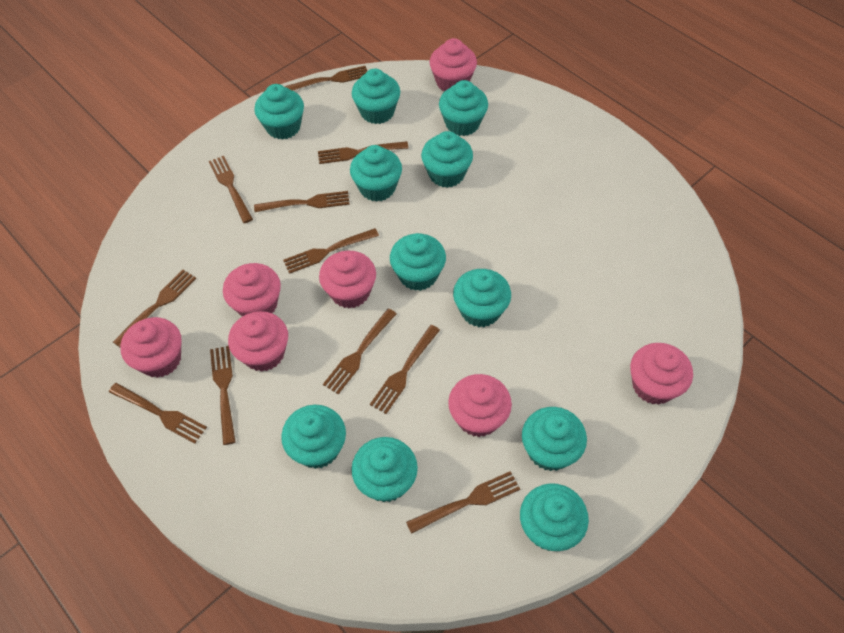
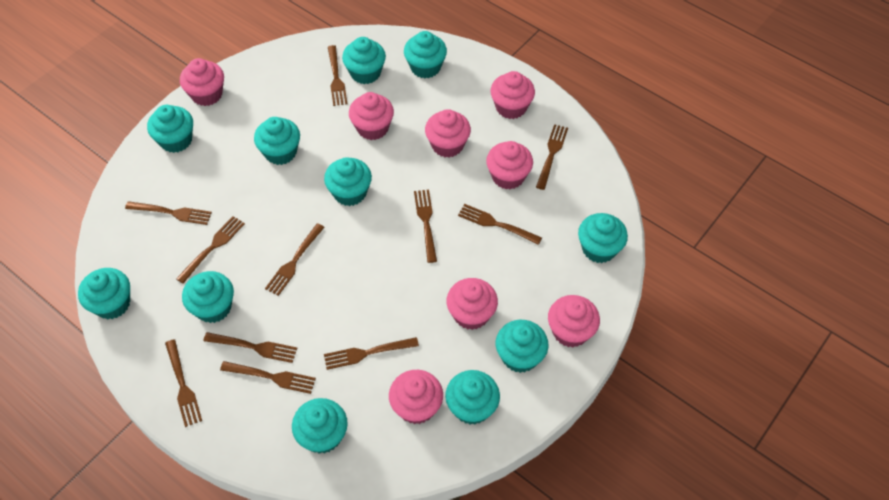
pink cupcake: [120,317,182,378] [223,263,281,316] [228,311,288,372] [319,251,376,309] [430,38,477,91] [448,374,512,437] [630,343,693,405] = 7 -> [180,58,224,106] [349,92,394,140] [389,370,443,424] [425,109,471,158] [446,278,498,330] [486,141,533,190] [490,71,535,119] [548,295,600,348] = 8

